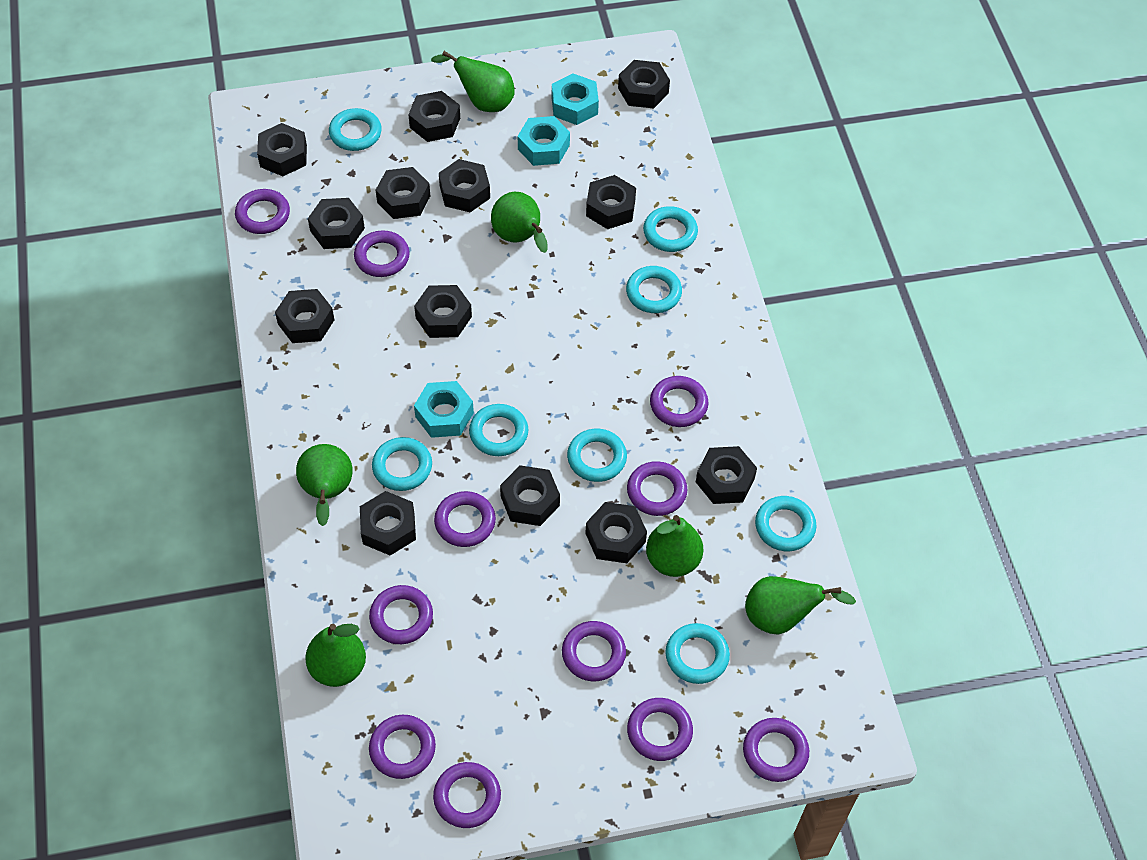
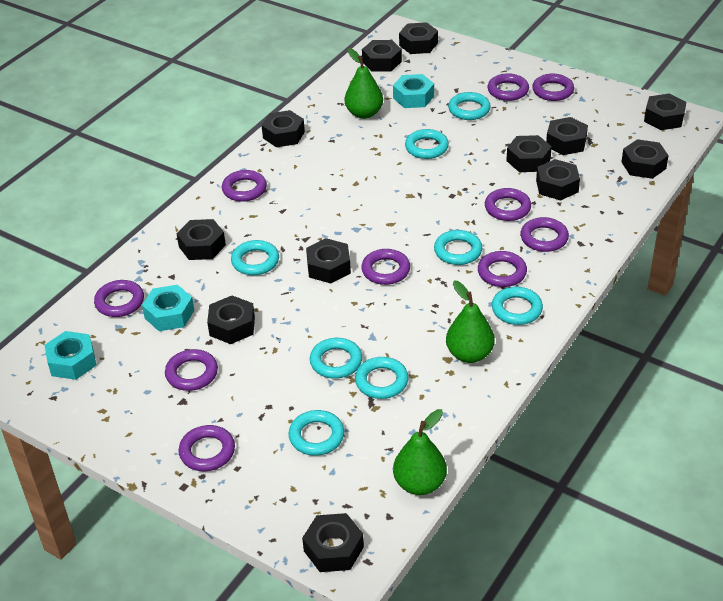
black nut: [257,123,307,176] [275,289,334,343] [308,198,365,249] [360,491,416,555] [376,167,430,219] [408,91,460,142] [414,285,472,338] [439,159,490,212] [500,465,560,526] [585,502,647,563] [586,175,636,229] [618,60,670,108] [696,446,757,504] = 13 -> [177,219,226,260] [207,295,255,344] [262,110,305,147] [302,513,364,572] [306,238,351,283] [362,40,402,71] [399,22,438,54] [506,135,552,172] [536,159,580,200] [546,117,588,155] [622,139,669,179] [644,94,686,130] = 12
green pear: [296,444,353,526] [305,624,366,687] [431,51,515,112] [491,192,548,253] [646,515,703,577] [745,576,856,635] = 6 -> [345,48,383,119] [393,409,447,495] [446,280,495,363] = 3
purple ring: [235,189,290,234] [354,231,410,277] [369,585,433,644] [369,715,436,779] [433,762,501,828] [434,491,496,547] [562,621,626,681] [627,461,687,516] [627,698,693,761] [650,376,709,427] [743,718,809,782] = 11 -> [94,280,144,317] [165,349,218,391] [179,425,235,471] [222,170,267,202] [361,249,410,285] [478,251,527,287] [485,188,531,221] [488,73,529,101] [521,217,569,252] [532,74,574,101] = 10

